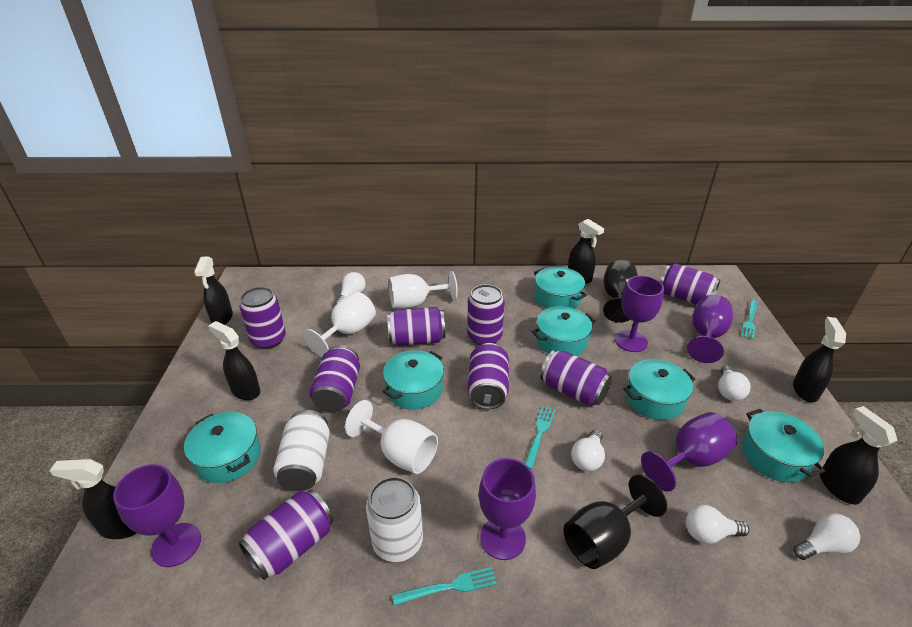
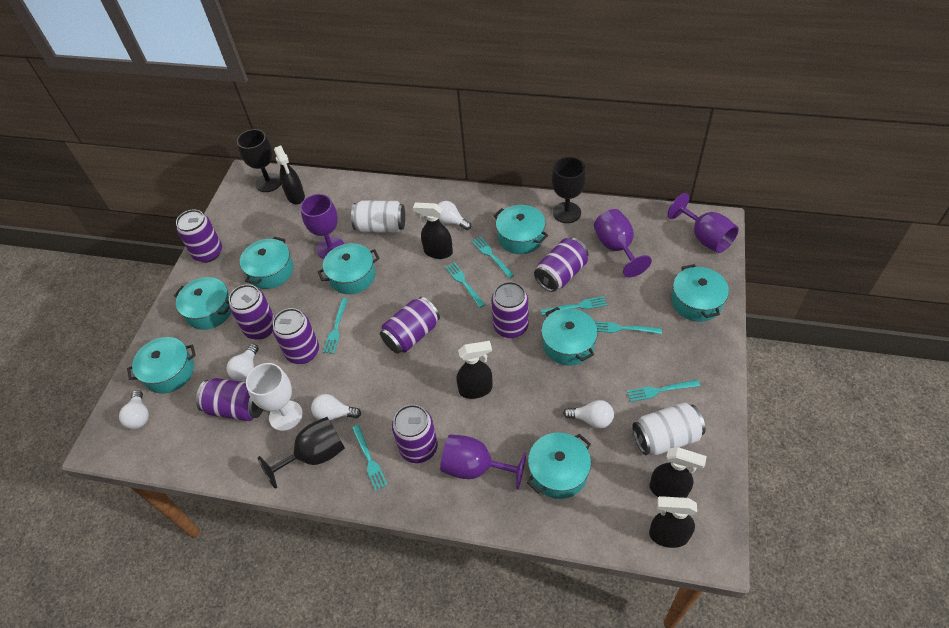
black goblet: [563,474,667,569] [603,260,638,323] = 2 -> [237,129,281,192] [258,417,345,489] [552,157,586,223] = 3
black spray bottle: [49,459,136,539] [194,256,233,325] [208,321,260,400] [568,219,604,284] [793,317,846,402] [820,406,898,505] = 6 -> [274,145,305,204] [413,203,453,259] [457,341,492,399] [649,496,697,548] [650,447,707,498] = 5
purple goblet: [113,464,201,567] [479,458,536,560] [615,276,664,352] [641,412,737,492] [687,295,733,363] = 5 -> [300,194,344,259] [440,434,526,489] [594,209,652,277] [668,193,739,253] = 4
turquoise fork: [392,567,497,605] [524,406,555,469] [741,300,758,339] = 3 -> [323,298,348,354] [352,425,388,491] [445,262,485,308] [472,237,514,278] [540,296,607,316] [594,321,662,334] [627,380,700,402] = 7
turquoise pot: [184,412,261,483] [383,350,444,410] [532,306,596,356] [534,267,587,309] [623,359,695,420] [742,409,825,482] = 6 -> [127,337,196,394] [174,277,231,330] [240,237,293,289] [318,243,380,294] [494,205,548,254] [527,432,591,499] [541,307,598,366] [671,264,729,322] = 8
white goblet: [303,292,376,357] [345,400,438,474] [389,271,458,309] = 3 -> [246,363,303,431] = 1

